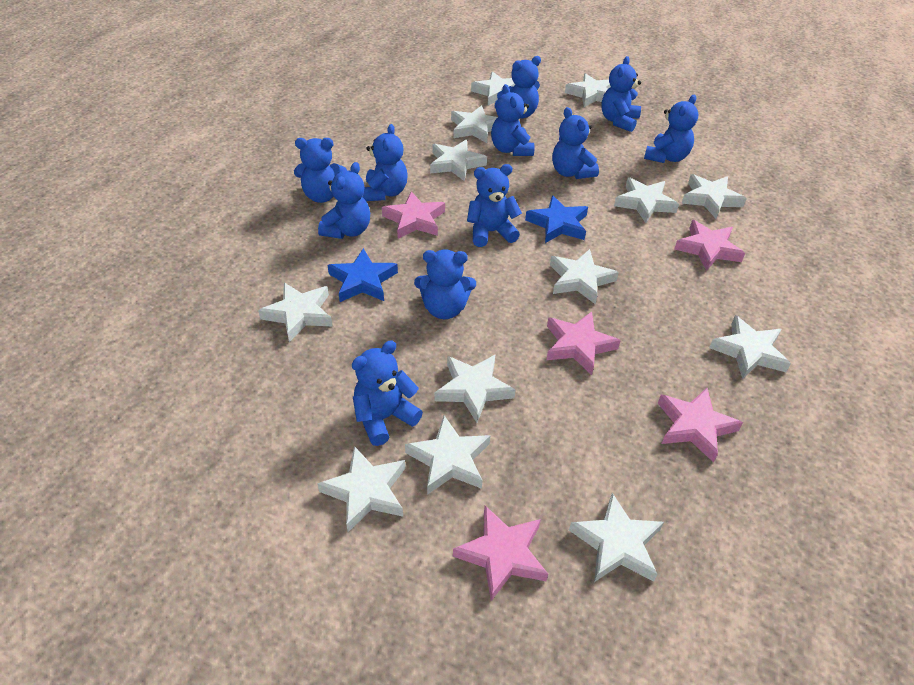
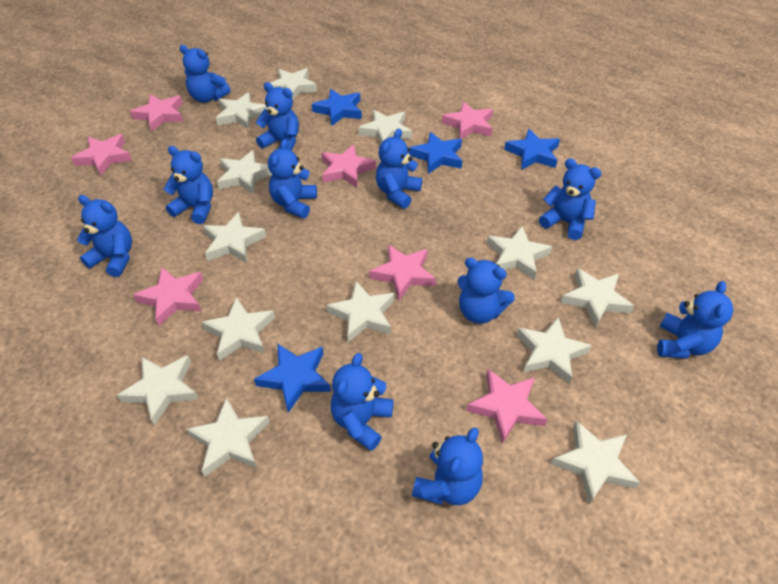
blue star: [328,248,398,302] [525,195,588,243] = 2 -> [254,343,331,413] [312,89,362,126] [409,132,462,174] [504,129,560,170] = 4
pink star: [382,191,445,239] [453,506,548,601] [546,311,621,375] [658,388,743,463] [674,220,745,271] = 5 -> [71,134,132,176] [130,94,183,131] [133,267,203,326] [321,144,376,188] [369,245,436,300] [442,102,493,139] [466,369,547,444] = 7

